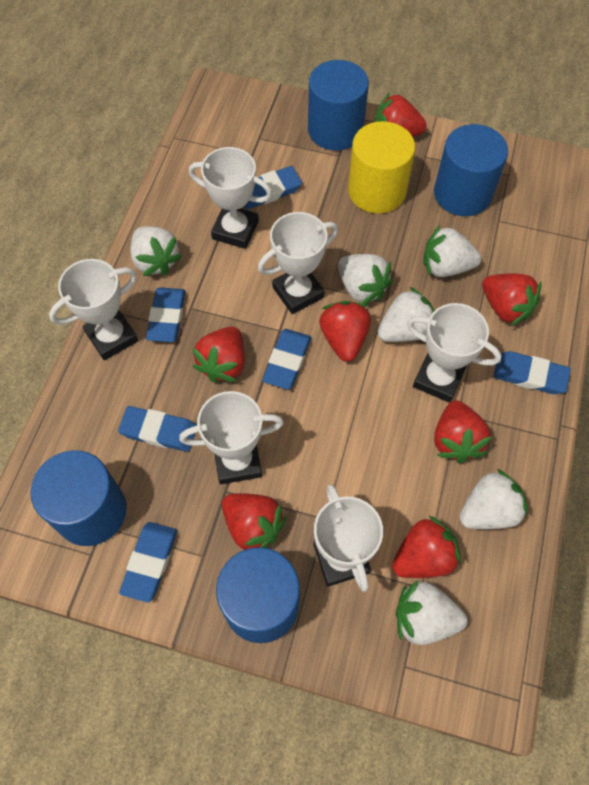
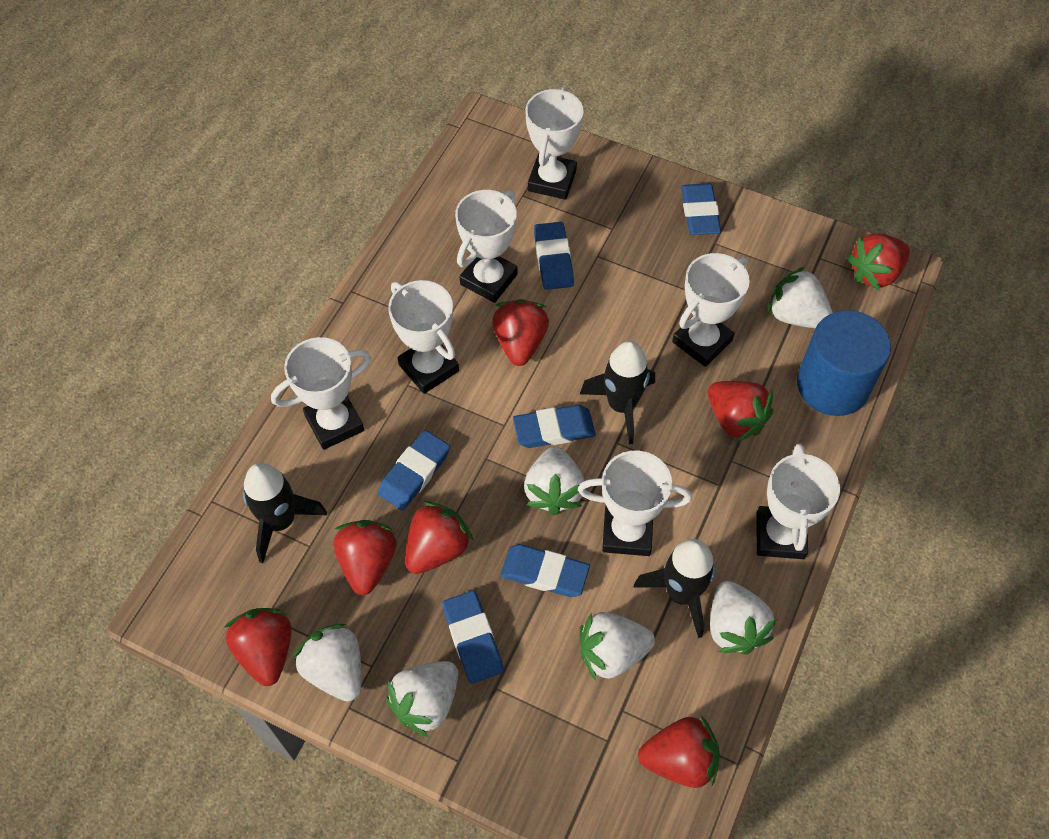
black rocket: none = 0 -> [243,463,327,563] [580,341,655,444] [634,539,716,638] = 3
blue cylinder: [30,450,127,546] [216,547,300,643] [308,60,369,151] [434,124,508,216] = 4 -> [797,310,891,416] = 1
white trophy: [49,259,138,360] [179,391,284,484] [189,147,272,249] [258,212,338,314] [314,484,383,592] [407,303,502,403] = 6 -> [271,337,371,450] [388,280,459,394] [455,190,518,303] [525,87,583,200] [578,451,692,556] [672,253,750,367] [756,443,840,559] = 7
yellow cylinder: [348,121,415,214] = 1 -> none = 0

